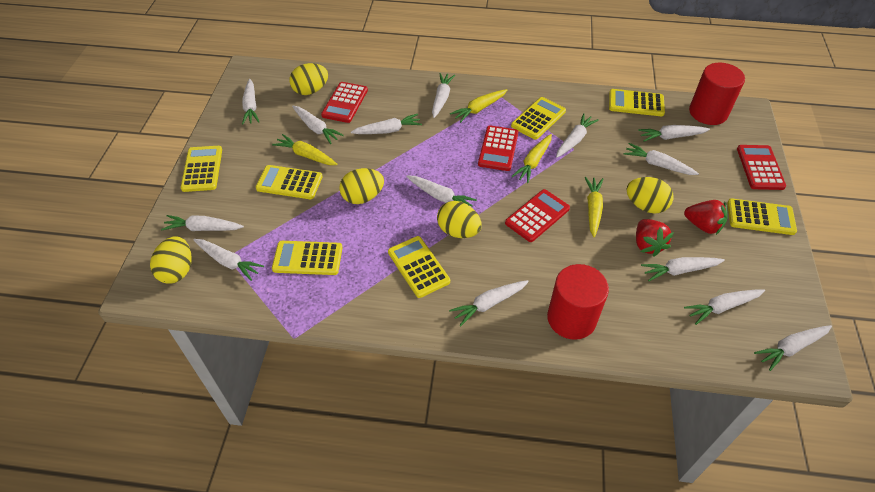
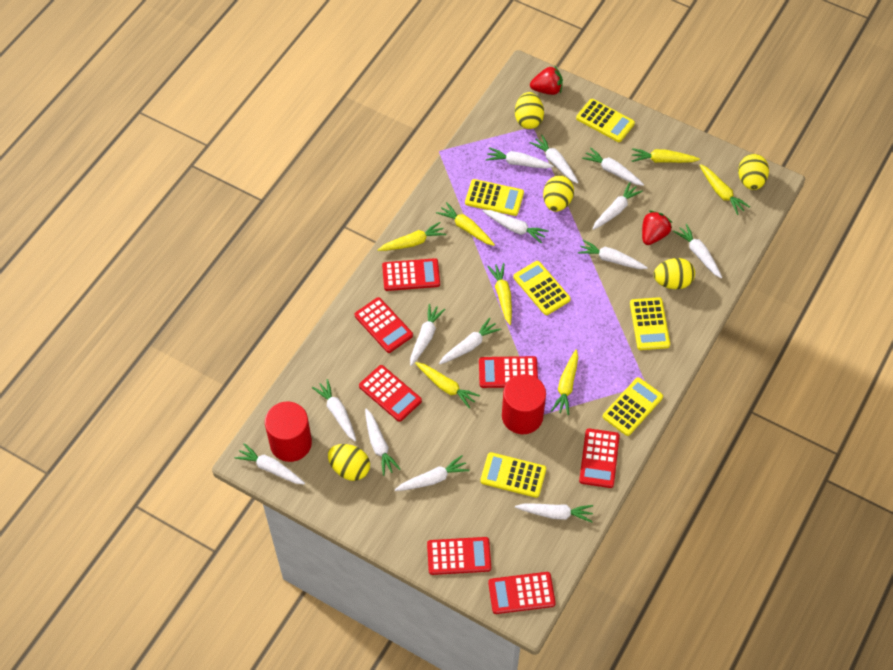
red calculator: [321,82,368,123] [478,125,519,171] [505,189,570,242] [737,145,786,190] = 4 -> [354,297,413,353] [359,365,422,422] [382,258,440,291] [427,537,491,575] [479,356,538,388] [488,572,556,614] [579,429,620,488] = 7
yellow calculator: [181,146,222,192] [256,165,323,199] [272,241,343,275] [388,236,450,298] [511,97,566,140] [609,89,665,116] [728,198,797,235] = 7 -> [465,179,524,216] [480,452,546,498] [513,261,571,315] [576,99,635,142] [603,377,663,436] [630,297,670,350] = 6
yellow carrot: [272,134,338,165] [450,89,507,123] [512,134,552,183] [585,177,603,237] = 4 -> [378,222,446,251] [415,362,480,409] [436,202,495,246] [487,263,512,325] [551,350,578,415] [632,148,700,163] [700,164,750,215] = 7

